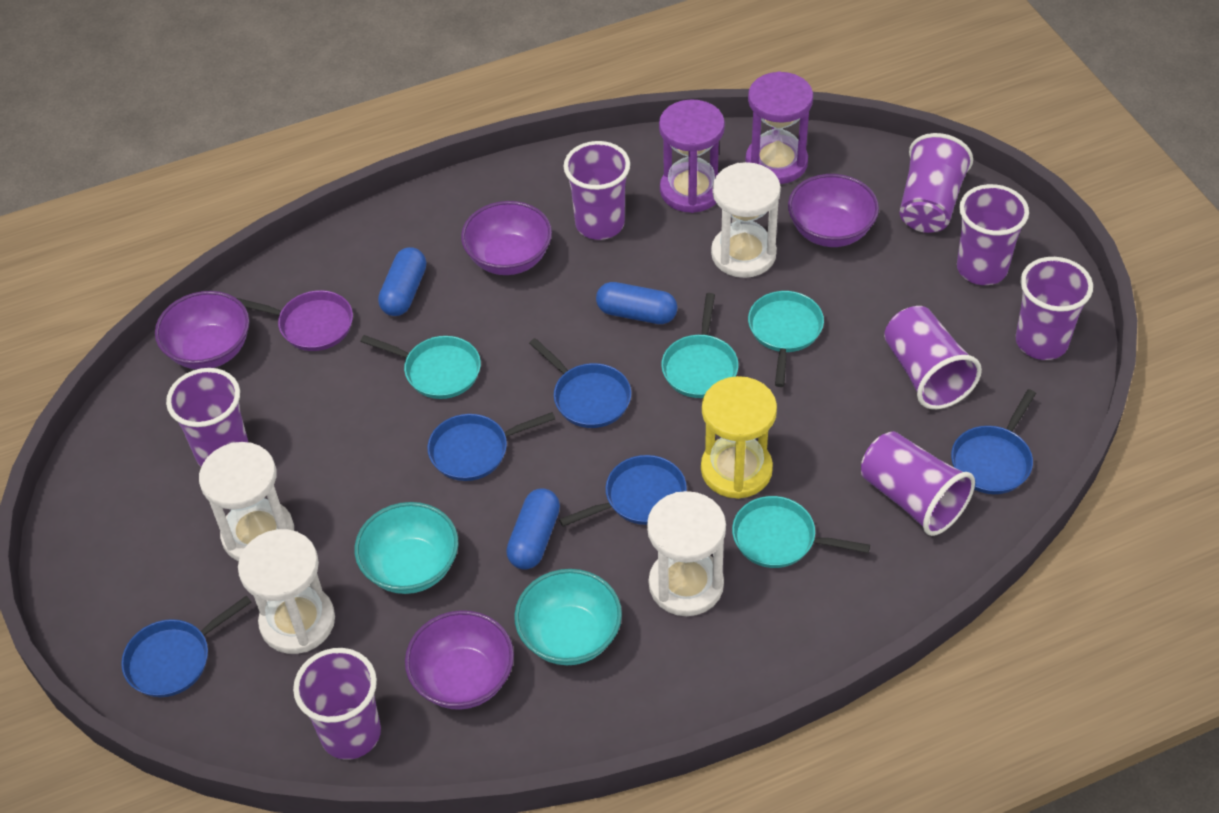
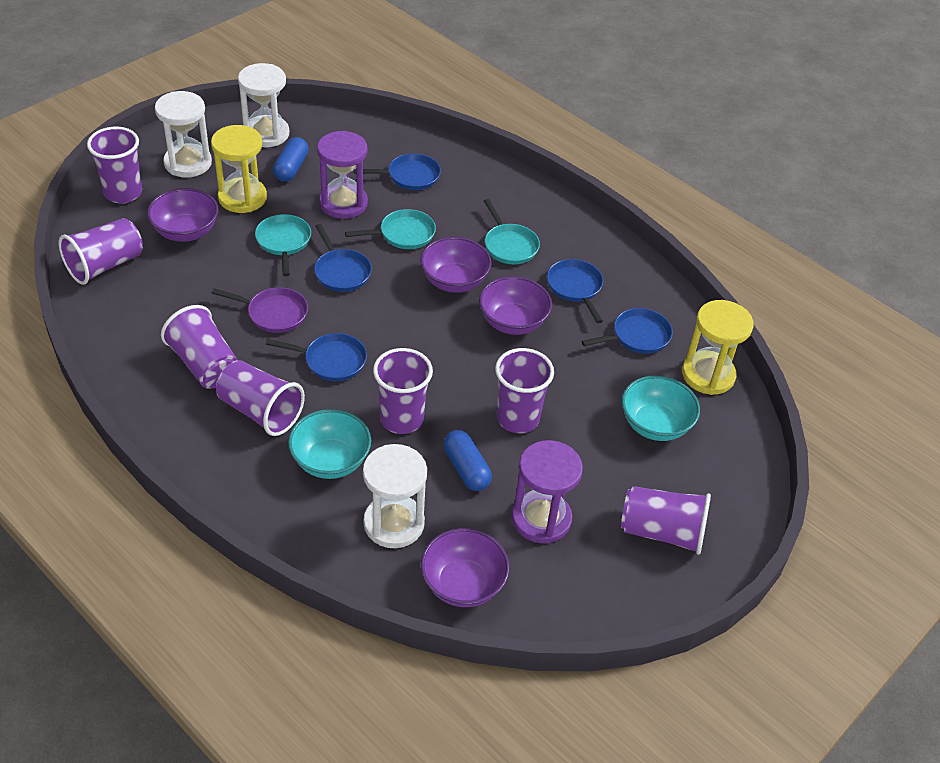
blue capsule: [378,247,426,316] [506,488,560,570] [596,282,677,324] = 3 -> [273,137,309,182] [443,430,492,491] = 2
purple cup: [166,368,248,467] [293,648,381,760] [564,141,630,240] [861,431,975,536] [884,306,982,409] [900,133,973,233] [957,184,1029,285] [1016,257,1093,360] = 8 -> [59,218,143,285] [87,127,142,203] [161,305,238,389] [216,360,305,436] [373,348,433,434] [495,348,554,433] [621,486,711,555] = 7
turquoise pan: [360,335,481,399] [661,293,738,398] [732,496,870,568] [748,291,824,387] = 4 -> [255,214,311,276] [345,209,436,249] [484,199,540,264] = 3
white hourglass: [199,442,294,561] [238,529,335,654] [647,491,726,616] [711,162,781,278] = 4 -> [155,91,212,177] [238,63,289,147] [363,444,427,548] = 3
yellow hourglass: [701,376,777,499] = 1 -> [211,125,267,213] [682,300,753,395] = 2

